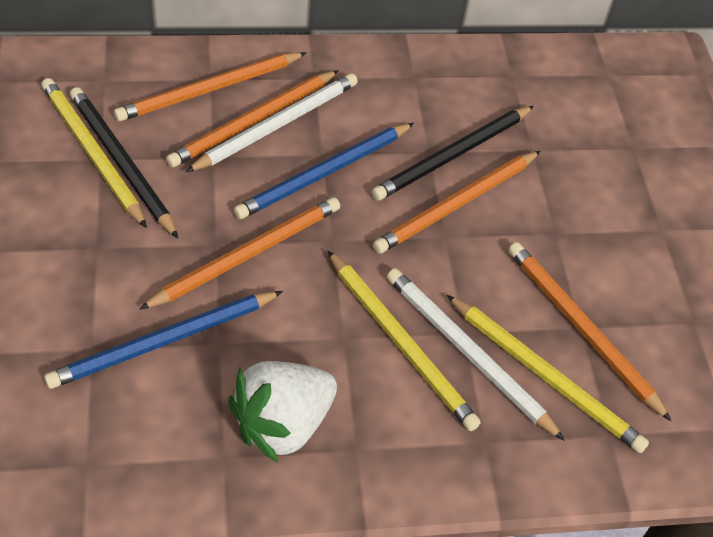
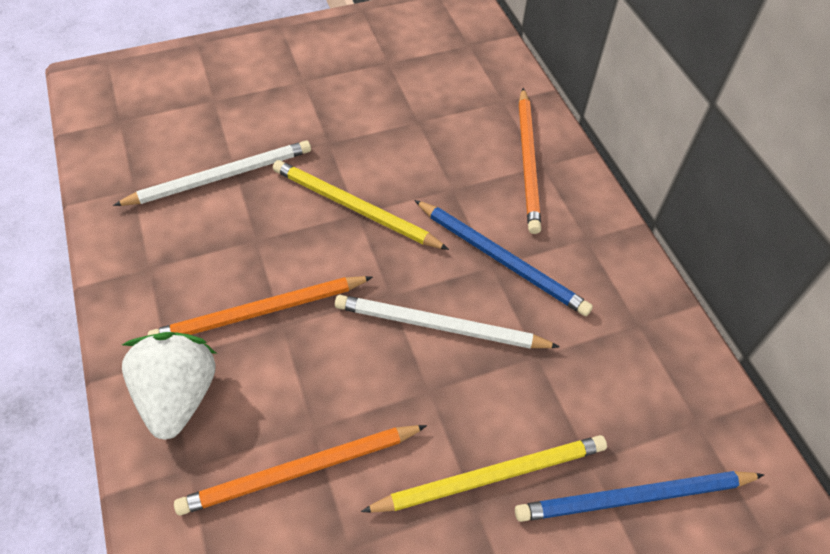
black pencil: [70,87,178,238] [371,106,534,200] = 2 -> none = 0
orange pencil: [114,52,307,121] [139,197,340,310] [166,70,339,168] [373,151,540,254] [508,242,671,421] = 5 -> [148,276,373,335] [174,425,427,515] [519,88,541,234] = 3
yellow pencil: [41,78,147,228] [328,251,481,431] [447,295,649,453] = 3 -> [273,160,449,250] [361,435,607,513] = 2

